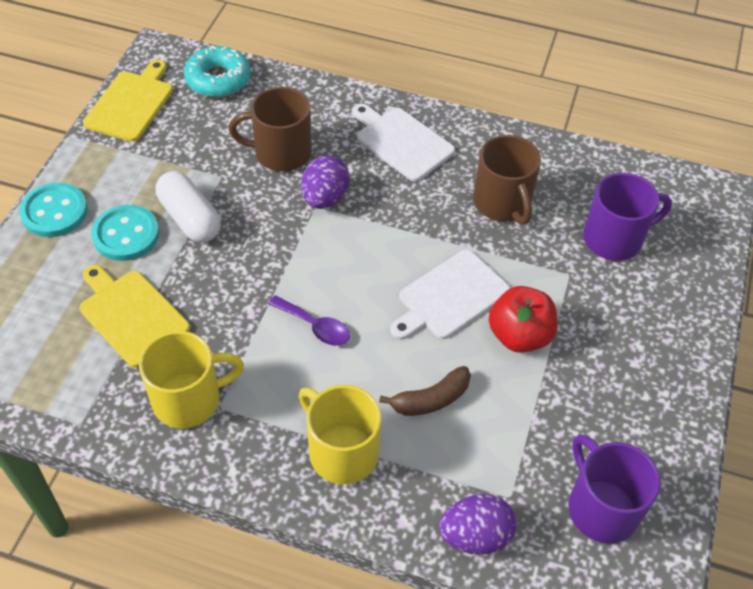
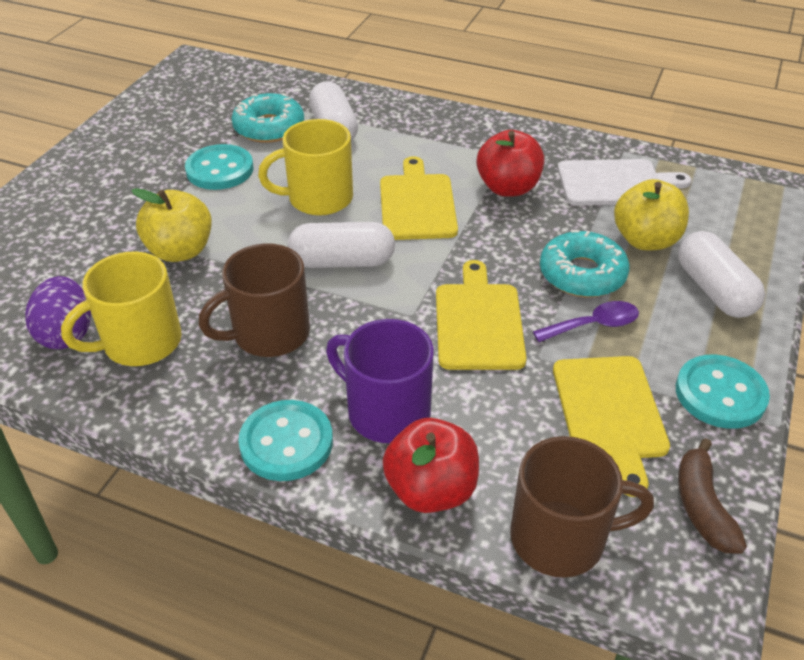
purple egg: [301,155,349,209] [439,494,517,555] = 2 -> [25,276,91,349] = 1
purple mug: [569,434,660,544] [583,173,672,261] = 2 -> [326,319,434,443] = 1
red apple: [489,286,558,353] = 1 -> [383,418,479,513] [477,130,544,197] = 2
turquoise button: [20,183,88,237] [91,205,159,261] = 2 -> [185,144,254,190] [238,400,333,481] [676,355,770,429] = 3
turquoise donut: [184,46,250,97] = 1 -> [231,93,304,143] [540,230,629,297] = 2
white capsule: [156,171,221,243] = 1 -> [287,222,395,268] [309,82,358,141] [678,231,765,318] = 3
white cutting board: [352,104,455,182] [390,250,510,340] = 2 -> [558,159,692,205] = 1
yellow apple: none = 0 -> [131,188,212,262] [614,179,689,250] = 2
yellow cutting board: [80,265,190,368] [83,60,173,142] = 2 -> [380,156,458,240] [436,260,526,370] [553,356,670,497] = 3

